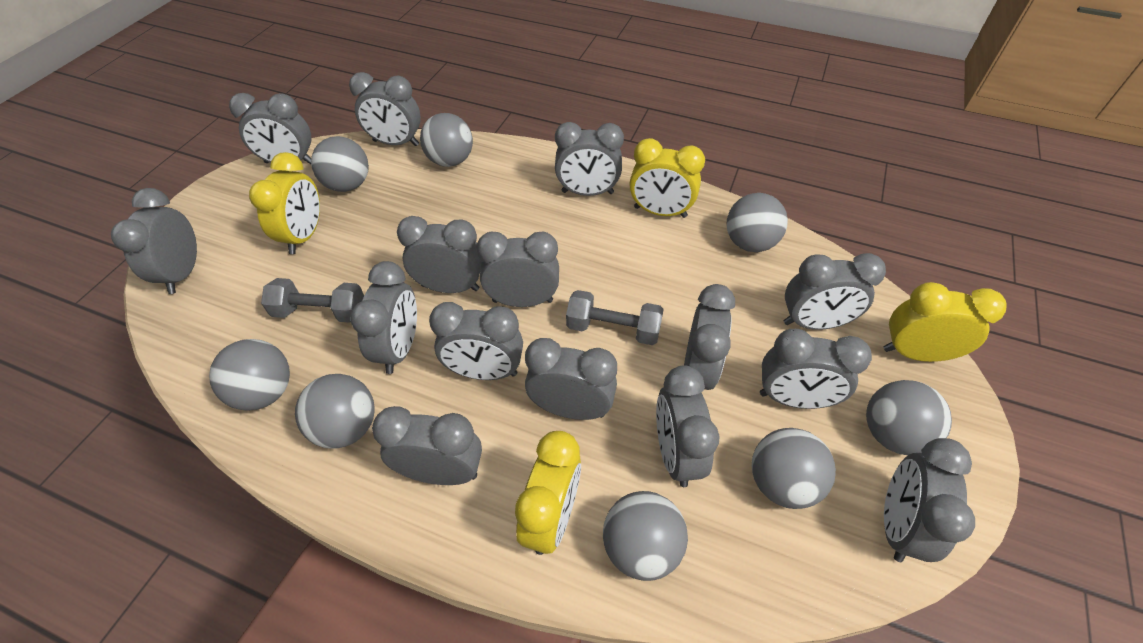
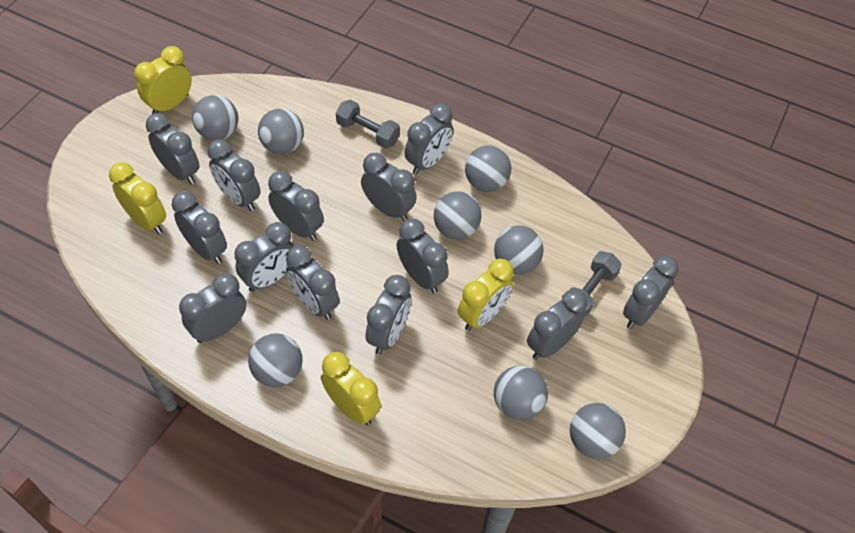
grey clock: [111,188,197,294] [229,93,312,164] [349,72,421,146] [350,261,417,374] [372,406,482,485] [397,216,482,293] [429,302,523,380] [476,232,559,307] [525,338,617,420] [555,122,624,196] [656,365,720,487] [684,284,735,390] [760,329,872,409] [784,253,886,330] [884,438,975,562] = 15 -> [146,113,199,185] [172,191,227,264] [179,273,246,343] [208,139,261,211] [234,222,294,292] [268,171,324,241] [286,245,339,320] [361,153,417,221] [366,275,411,354] [397,219,449,293] [405,104,453,175] [527,290,587,360] [623,255,678,329] = 13

